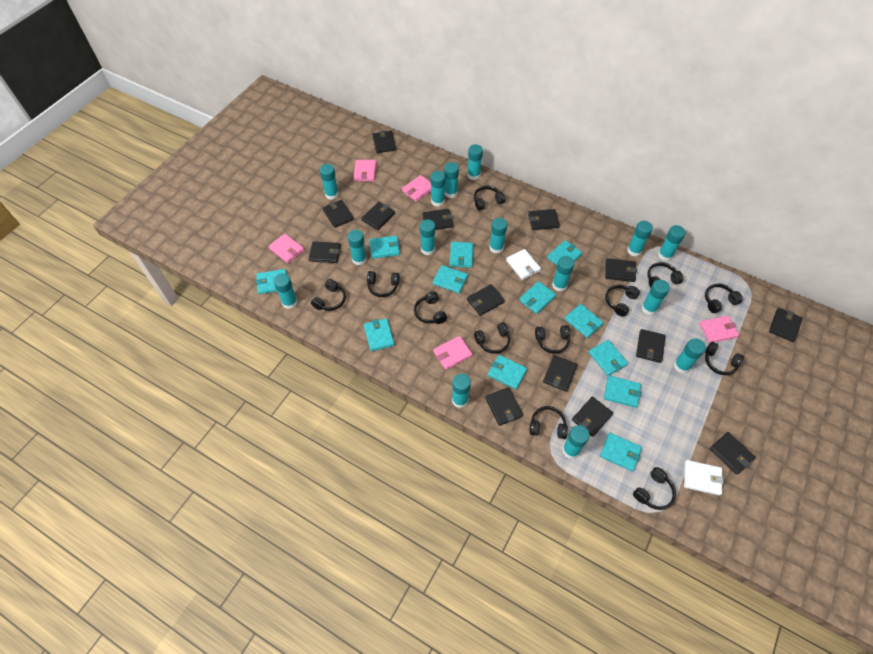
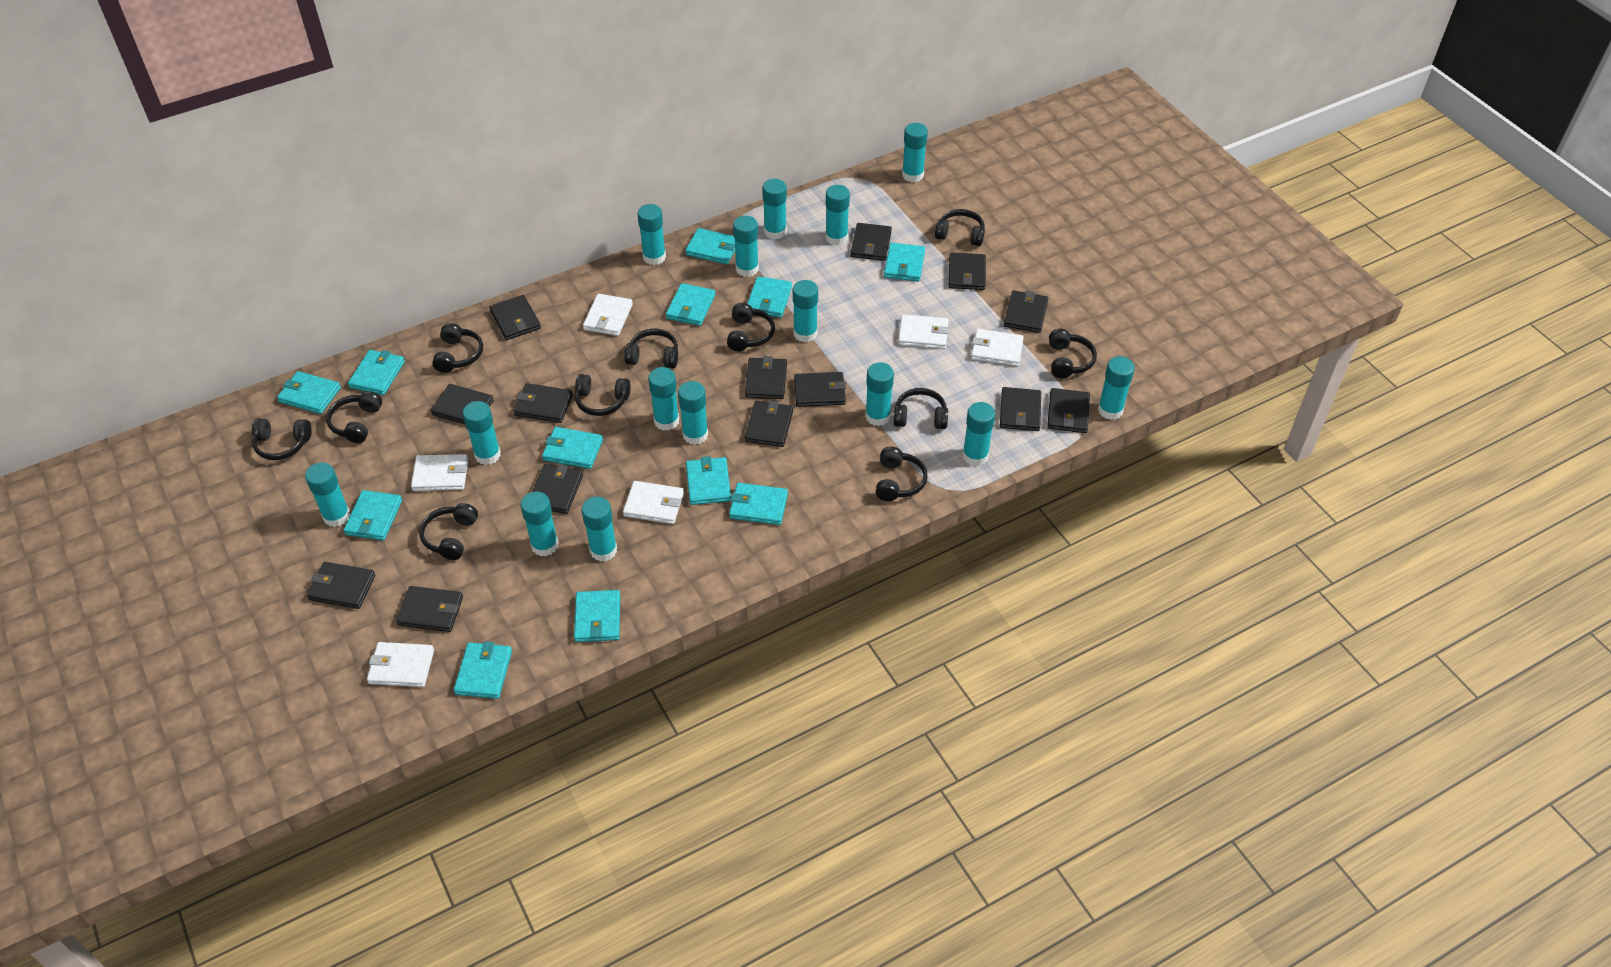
black headphones: [311,279,346,311] [367,271,399,297] [414,291,447,324] [474,186,505,211] [474,322,510,354] [530,406,568,439] [535,325,570,354] [605,285,640,316] [633,467,676,510] [647,262,683,288] [705,284,743,313] [705,342,744,375] = 12 -> [252,418,312,460] [326,391,382,443] [419,503,478,560] [432,323,483,373] [575,374,631,416] [624,329,678,368] [727,303,775,351] [876,447,928,501] [894,388,948,429] [935,209,985,246] [1049,329,1097,378] = 11
pink wallet: [268,234,304,263] [353,160,376,181] [402,175,431,202] [433,336,473,370] [699,315,739,343] = 5 -> none = 0
white wallet: [506,249,541,280] [684,460,724,495] = 2 -> [367,642,434,687] [411,454,468,491] [583,294,633,336] [623,481,684,524] [898,314,949,349] [971,329,1024,366] = 6

